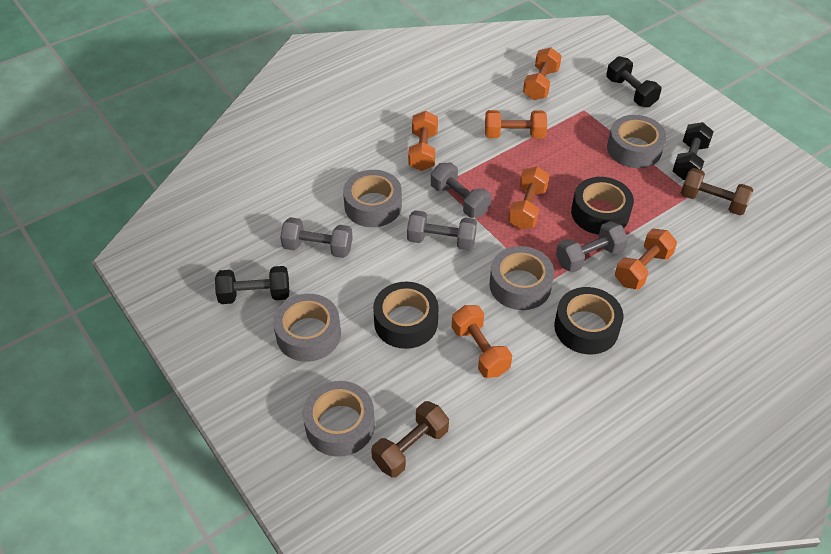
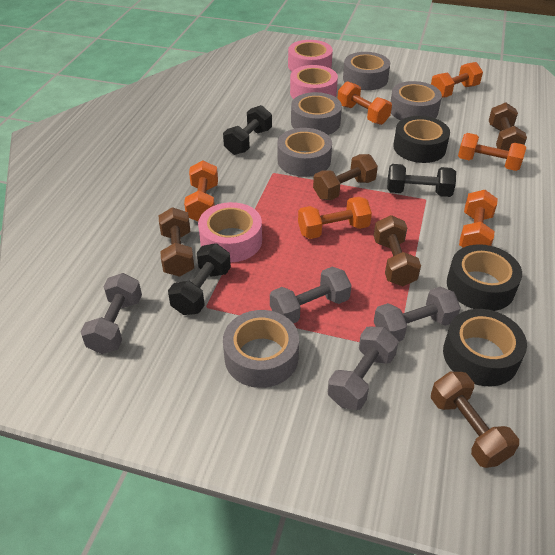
brown dumbbell: [371,401,449,477] [681,168,753,215] = 2 -> [158,207,194,277] [313,154,378,200] [374,215,421,286] [431,372,519,468] [489,102,527,151] = 5
pink tape: none = 0 -> [198,202,262,262] [288,40,333,72] [290,65,338,99] = 3

